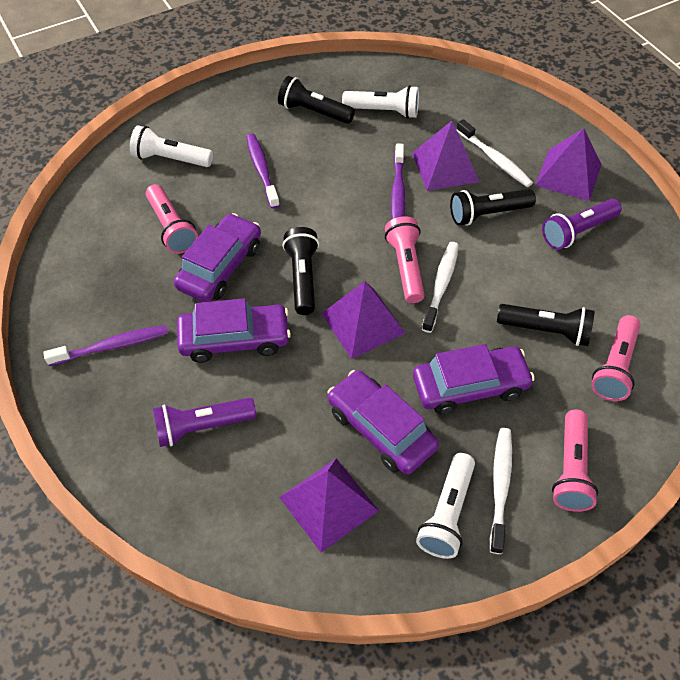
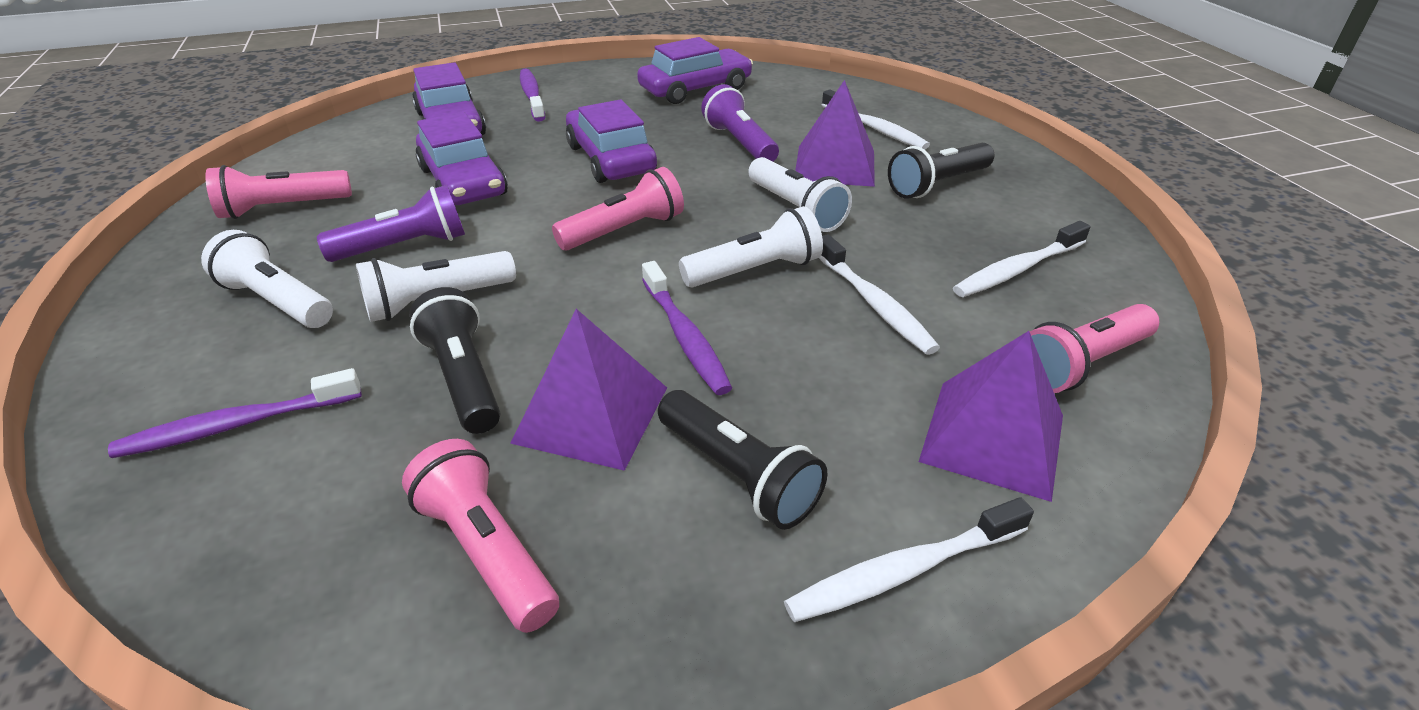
black flashlight: [278,76,355,124] [283,227,319,315] [450,189,536,226] [497,304,594,346] = 4 -> [409,287,500,434] [658,390,827,530] [888,143,994,199] = 3
purple pyramid: [280,458,379,553] [321,281,406,359] [412,120,479,191] [535,128,601,201] = 4 -> [510,309,667,471] [795,80,875,187] [919,331,1063,502] = 3
white flashlight: [130,125,213,167] [342,85,419,119] [416,453,475,559] = 3 -> [201,230,333,328] [356,251,516,322] [679,206,823,287] [748,157,852,232] = 4
white toothbrush: [422,242,459,333] [457,119,533,187] [490,428,512,554] = 3 -> [784,497,1034,622] [819,234,940,355] [822,90,930,150] [953,221,1091,297] = 4

